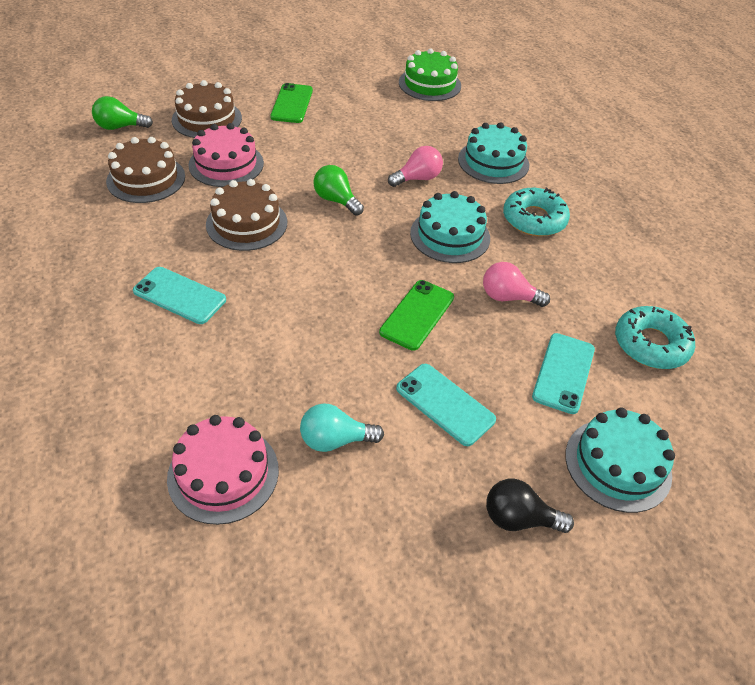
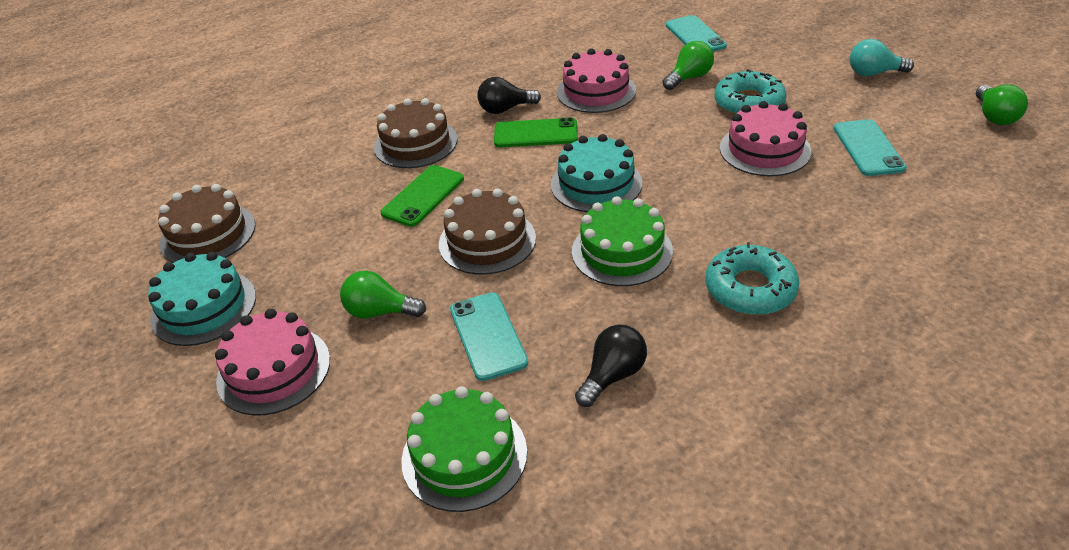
black light bulb: [486,479,574,533] = 1 -> [477,77,541,114] [575,325,647,407] = 2
green cake: [399,48,461,101] = 1 -> [402,386,527,512] [572,196,673,286] = 2
green light bulb: [92,96,153,130] [313,165,364,216] = 2 -> [340,271,426,319] [663,41,714,90] [976,84,1028,125] = 3
pink cake: [167,415,279,525] [188,123,264,187] = 2 -> [215,309,330,415] [557,48,636,113] [720,101,812,177] = 3
pink light bulb: [388,146,443,187] [483,262,550,307] = 2 -> none = 0
turquoise cake: [410,191,490,263] [458,122,529,184] [565,407,675,513] = 3 -> [148,252,256,346] [551,134,642,212] = 2

